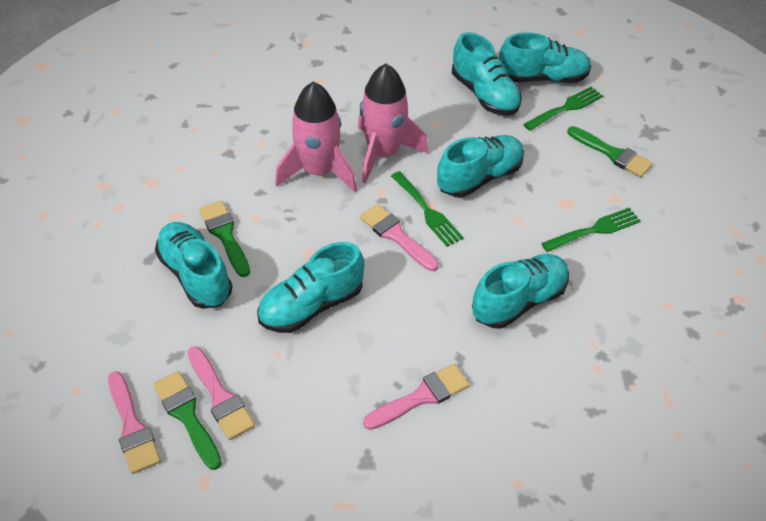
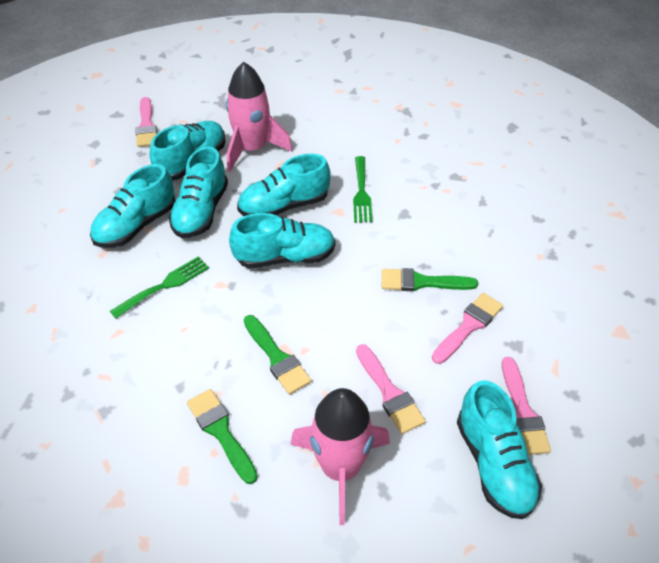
green fork: [391,171,464,247] [523,87,603,131] [541,208,641,252] = 3 -> [110,256,209,318] [353,156,372,222] = 2

